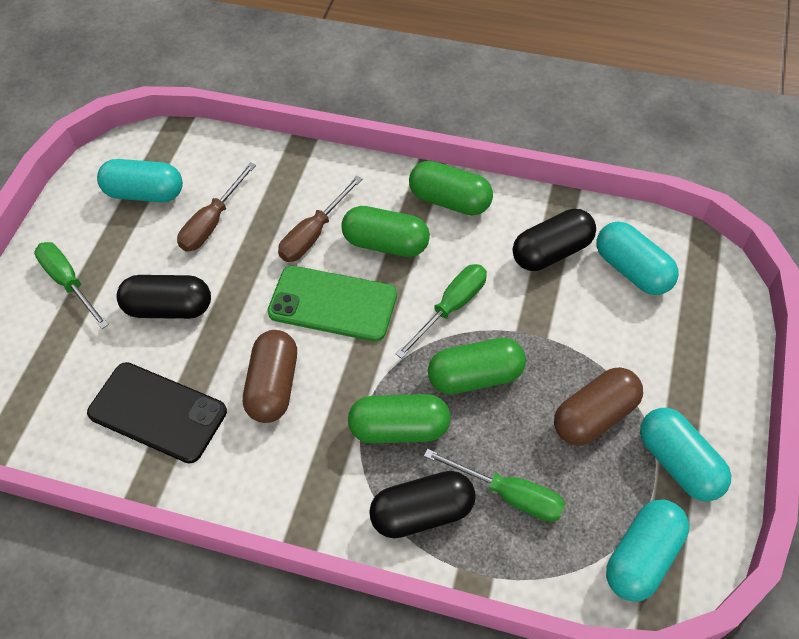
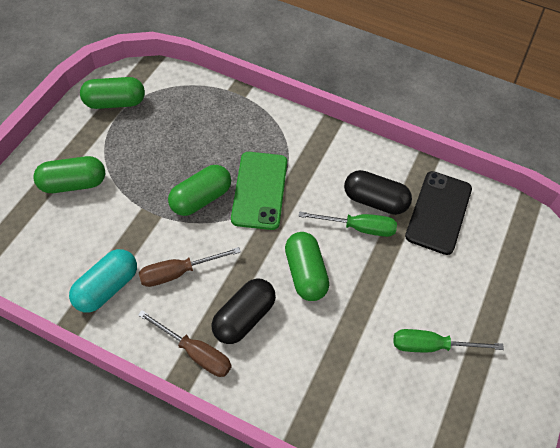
black capsule: [116,275,211,319] [369,471,476,538] [513,209,596,271] = 3 -> [212,278,276,344] [344,170,412,215] = 2
brown capsule: [243,330,297,423] [554,367,643,446] = 2 -> none = 0
green screwdriver: [34,242,109,329] [396,264,487,359] [424,449,565,522] = 3 -> [298,211,397,237] [393,329,504,352] = 2
turquoise capsule: [97,159,183,202] [596,221,679,295] [606,500,689,602] [640,408,731,501] = 4 -> [69,249,137,313] = 1

